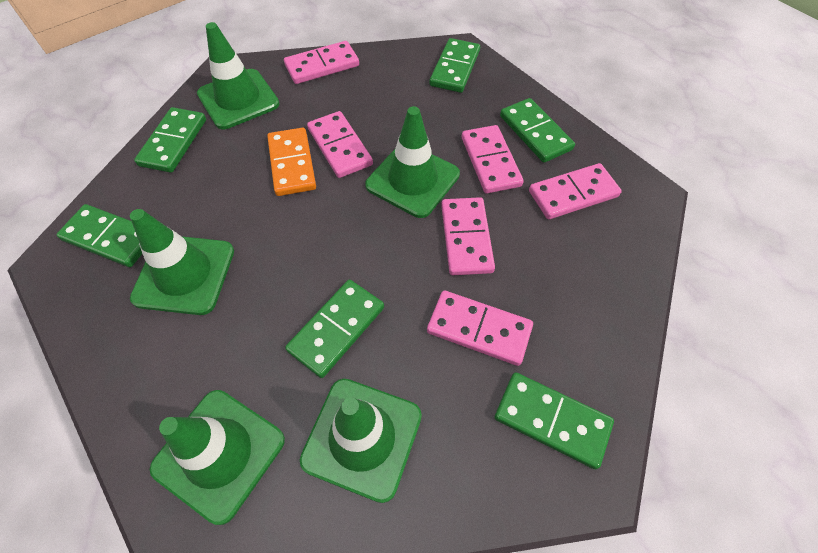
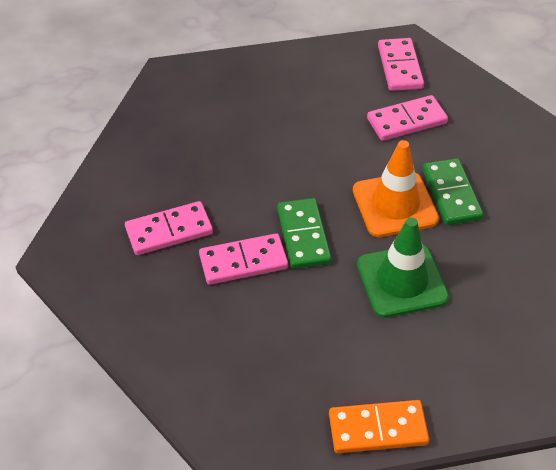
green domino: [57,204,142,267] [134,107,206,173] [285,280,384,378] [429,38,480,93] [495,372,614,469] [500,98,575,163] = 6 -> [277,198,331,269] [422,158,483,225] = 2
green traffic cone: [130,209,234,315] [150,390,285,525] [197,22,280,129] [300,379,422,503] [365,106,460,218] = 5 -> [357,217,449,318] = 1
orange traffic cone: none = 0 -> [353,140,439,237] = 1
pink domino: [284,41,359,84] [307,111,373,178] [427,290,533,366] [441,197,495,275] [462,125,524,193] [529,163,622,219] = 6 -> [125,201,213,255] [199,233,288,285] [367,95,448,141] [378,38,424,91] = 4

